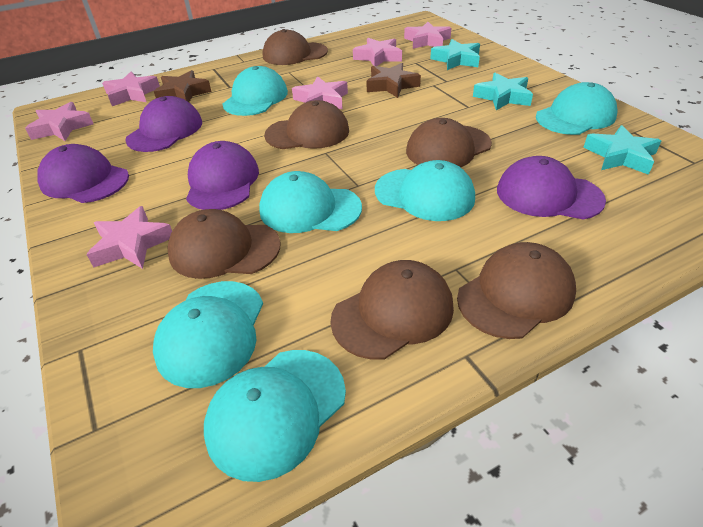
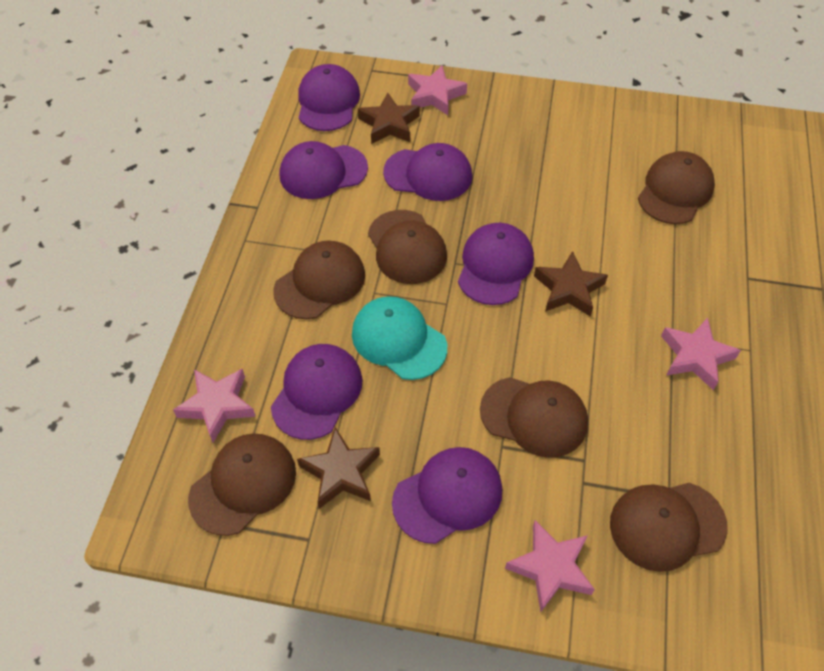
brown star: [154,70,211,102] [367,63,421,98] = 2 -> [297,427,380,509] [358,92,420,144] [534,251,608,317] = 3
pink star: [25,102,93,141] [86,206,172,269] [102,72,160,106] [292,76,348,109] [353,38,402,66] [404,22,451,49] = 6 -> [173,369,256,443] [408,65,467,115] [505,520,595,612] [661,318,741,390] = 4
purple cap: [38,144,129,203] [125,96,202,152] [186,141,259,210] [497,156,606,220] = 4 -> [271,344,362,440] [280,141,368,199] [298,64,360,131] [383,143,472,201] [392,447,502,544] [458,223,534,305] = 6
turquoise cap: [153,281,263,388] [204,350,346,482] [223,66,288,116] [259,171,362,233] [375,160,475,221] [536,82,617,135] = 6 -> [352,296,447,380] = 1
turquoise star: [430,39,480,70] [473,73,533,110] [583,125,661,175] = 3 -> none = 0

